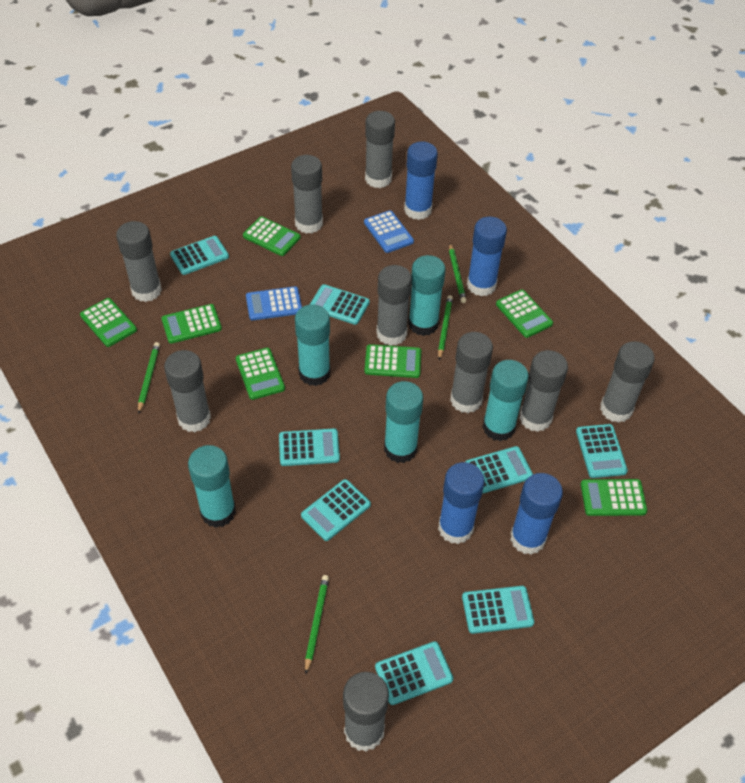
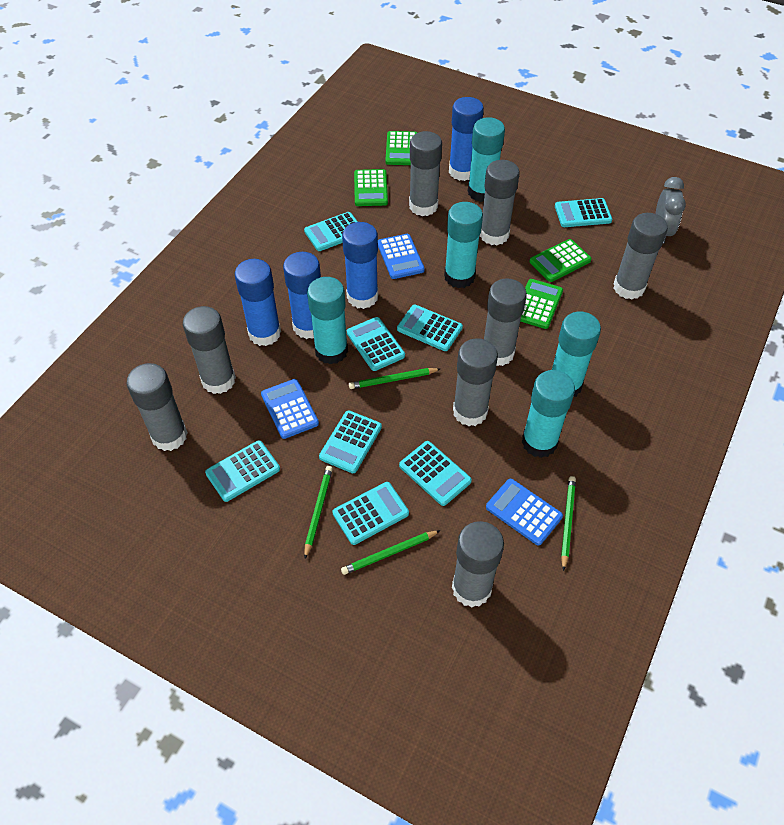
blue calculator: [246,286,302,320] [364,210,414,253] = 2 -> [261,379,319,439] [378,234,425,279] [486,479,563,545] = 3
green calculator: [80,298,137,347] [161,304,222,344] [236,348,285,400] [243,217,300,256] [364,344,421,378] [496,290,553,338] [581,479,647,516] = 7 -> [354,169,388,206] [385,131,418,165] [520,279,563,329] [529,239,592,282] = 4
grey clock: none = 0 -> [655,177,686,243] = 1
grey glue stick: [116,221,162,302] [164,350,211,432] [291,155,323,234] [343,672,389,752] [365,111,395,188] [376,265,412,346] [450,332,493,413] [519,350,568,432] [600,341,655,423] = 9 -> [126,363,188,451] [183,306,236,394] [409,131,442,216] [452,521,504,607] [453,338,498,426] [480,160,520,245] [484,278,527,366] [614,213,668,300] = 8

